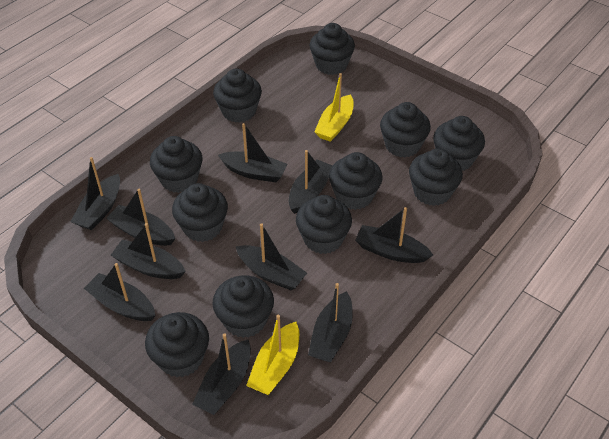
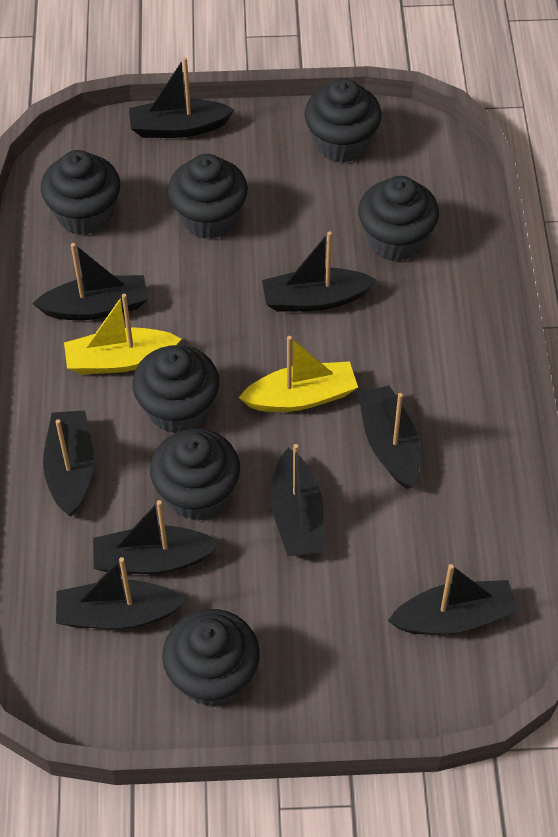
black boat: [70,157,120,230] [84,263,156,321] [106,189,175,246] [111,223,186,279] [192,333,251,415] [218,123,287,182] [235,223,307,290] [289,150,333,214] [308,283,353,362] [355,207,433,263] = 10 -> [33,243,148,320] [43,410,94,516] [56,557,186,629] [93,500,221,574] [129,57,235,138] [262,231,377,312] [271,444,323,556] [358,385,420,489] [388,564,519,635] = 9
black cupcake: [145,312,209,377] [150,136,202,193] [172,183,228,242] [213,68,262,123] [213,275,274,338] [296,195,352,254] [310,23,355,75] [329,152,383,210] [380,102,431,158] [409,148,463,206] [433,116,485,171] = 11 -> [41,150,120,235] [132,345,219,434] [150,429,240,520] [162,609,260,706] [168,154,248,239] [304,78,381,163] [358,176,439,261] = 7

